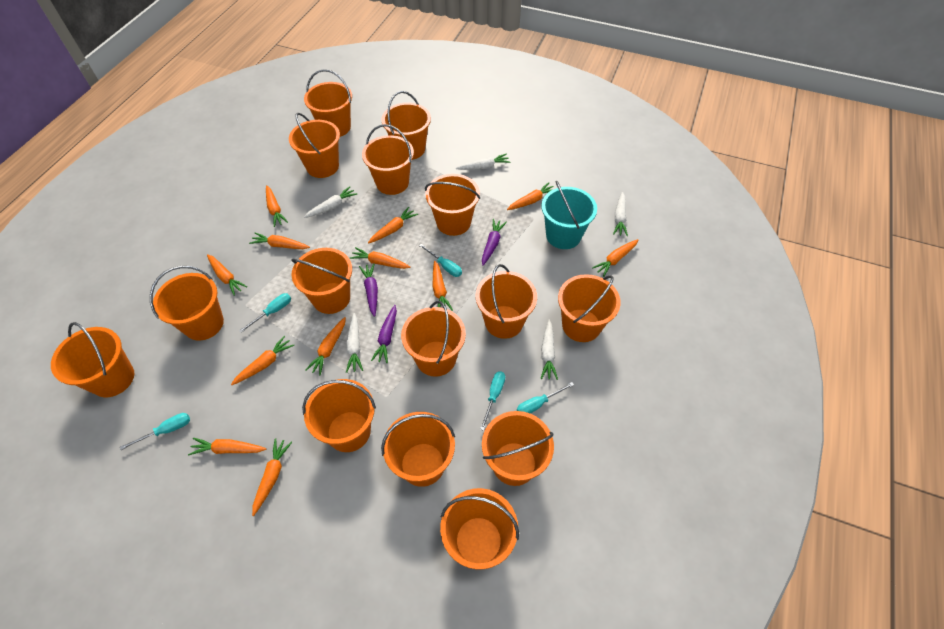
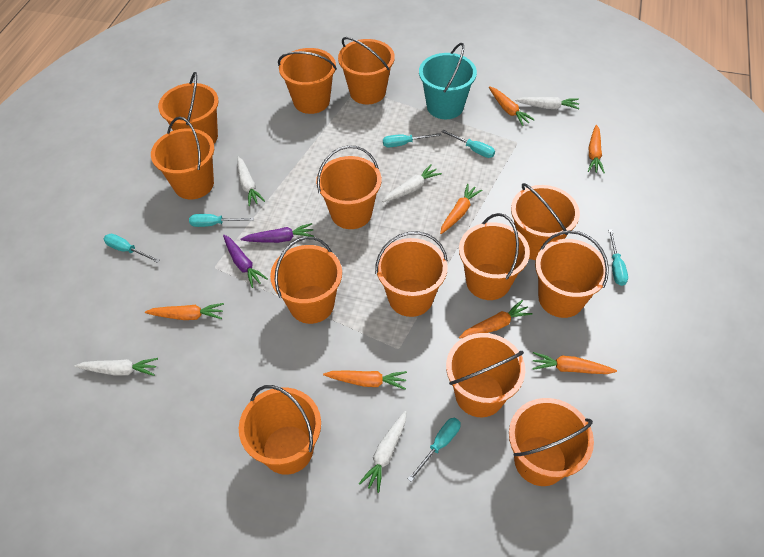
orange bucket: [51,322,134,397] [150,266,224,341] [289,113,340,178] [291,248,352,314] [302,379,376,452] [304,69,352,137] [362,124,414,195] [381,412,455,487] [382,91,431,160] [401,301,466,377] [425,174,480,236] [440,488,519,570] [476,264,537,339] [482,411,554,486] [558,274,621,342] = 15 -> [151,117,214,199] [158,72,219,144] [239,385,321,475] [270,236,342,324] [278,48,337,114] [316,145,381,229] [338,37,395,104] [375,231,448,317] [446,333,525,417] [459,213,530,300] [509,398,594,486] [511,183,580,260] [535,230,609,318] = 13
orange carrot: [188,438,266,456] [207,254,247,296] [231,336,294,385] [249,233,310,249] [252,438,292,516] [266,185,288,227] [306,317,346,375] [350,247,410,269] [368,207,418,243] [433,261,453,311] [507,182,554,210] [592,239,638,277] = 12 -> [145,303,224,320] [323,371,407,390] [440,184,483,234] [459,300,533,339] [489,86,535,126] [532,352,617,374] [588,125,605,173] = 7
purple carrot: [359,263,378,317] [371,305,397,363] [482,219,507,266] = 3 -> [223,235,268,288] [241,223,314,243] = 2
turquoise screwdriver: [120,413,190,450] [239,293,291,333] [419,244,462,277] [480,371,505,431] [517,382,574,414] = 5 -> [104,234,160,263] [189,214,254,227] [383,133,441,147] [408,418,461,482] [442,130,495,158] [608,230,628,286] = 6

